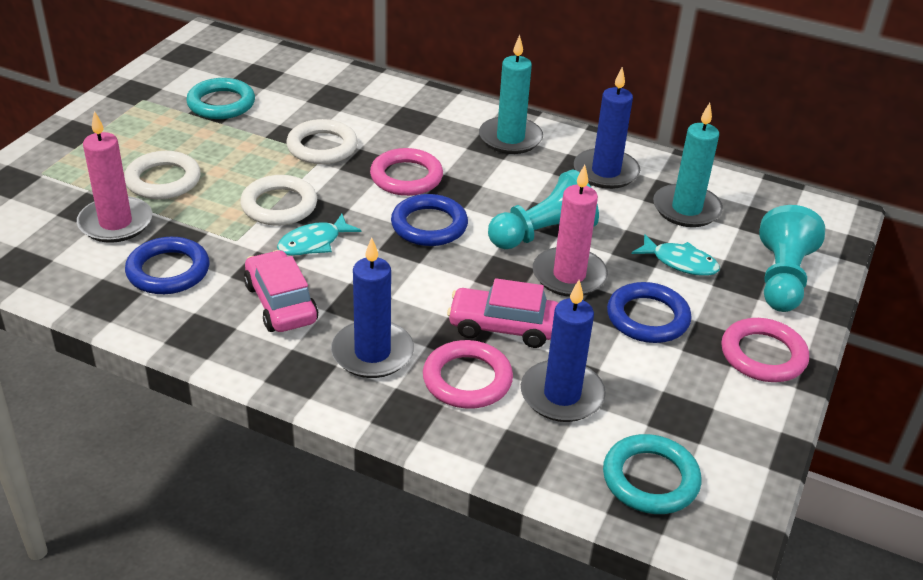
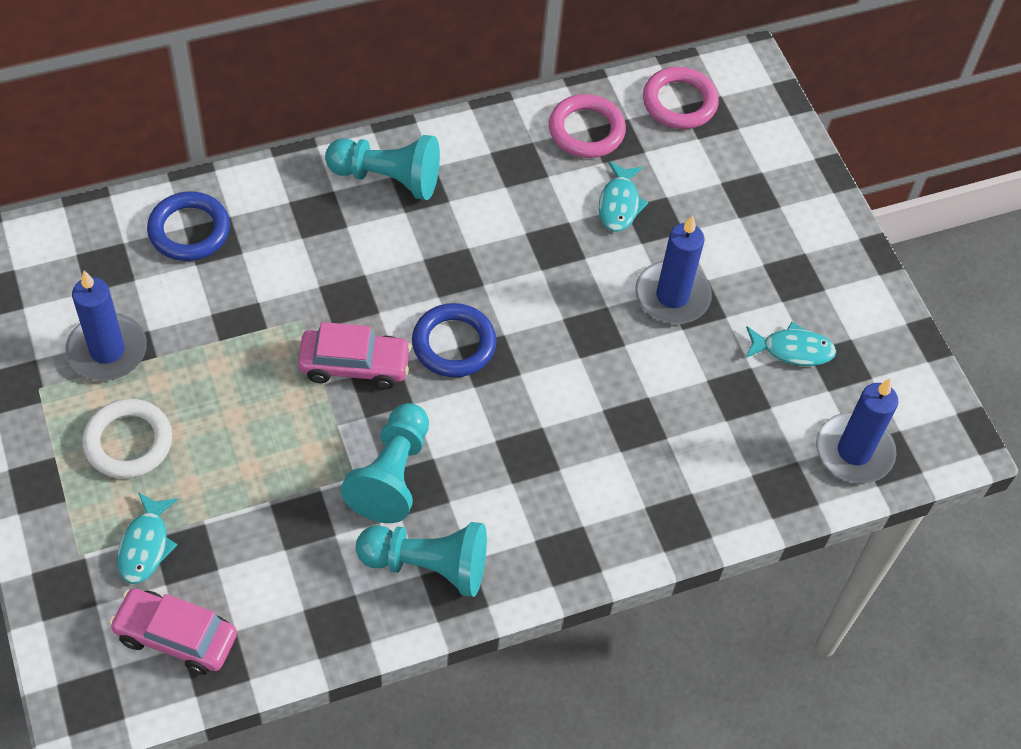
blue ring: [125,237,210,294] [391,194,468,246] [607,282,691,343] = 3 -> [147,192,230,261] [412,303,497,377] = 2
pink candle: [77,111,152,243] [533,165,608,297] = 2 -> none = 0
pink ring: [370,148,443,196] [423,340,513,409] [721,318,809,382] = 3 -> [549,94,626,158] [643,67,719,129] = 2
turquoise candle: [479,35,543,154] [653,103,723,227] = 2 -> none = 0
turquoise fish: [277,214,361,256] [632,234,720,276] = 2 -> [117,492,178,584] [599,161,648,232] [745,322,836,366] = 3
turquoise pawn: [488,170,599,249] [759,205,825,312] = 2 -> [325,135,440,200] [341,403,429,523] [356,522,487,597] = 3
turquoise ring: [186,78,255,119] [603,434,701,514] = 2 -> none = 0
white ring: [124,151,201,199] [240,175,317,226] [286,119,358,164] = 3 -> [82,399,172,479] = 1

